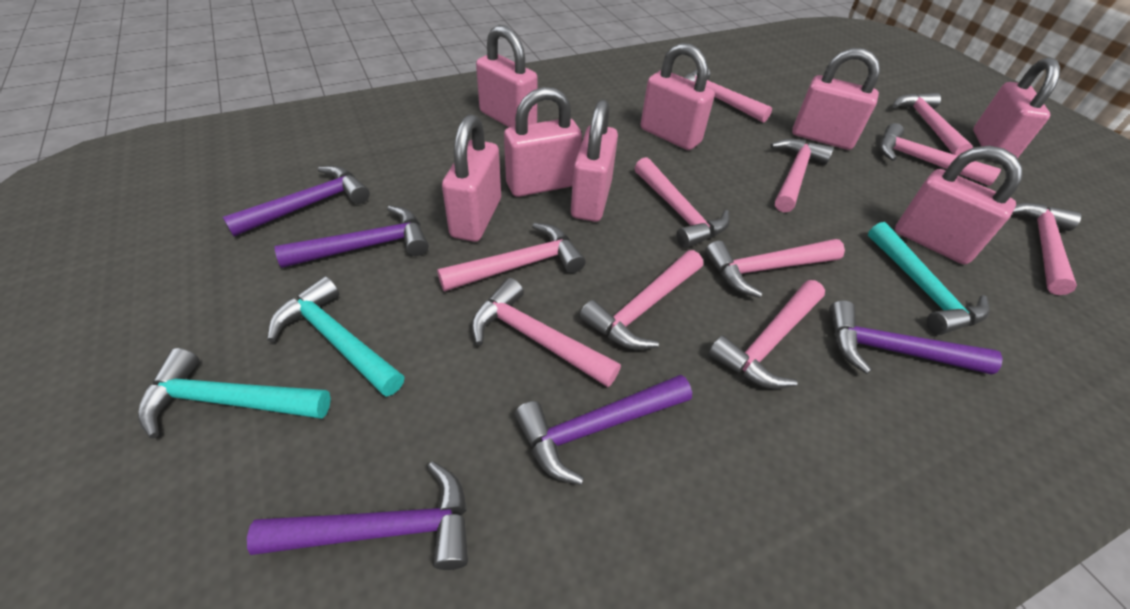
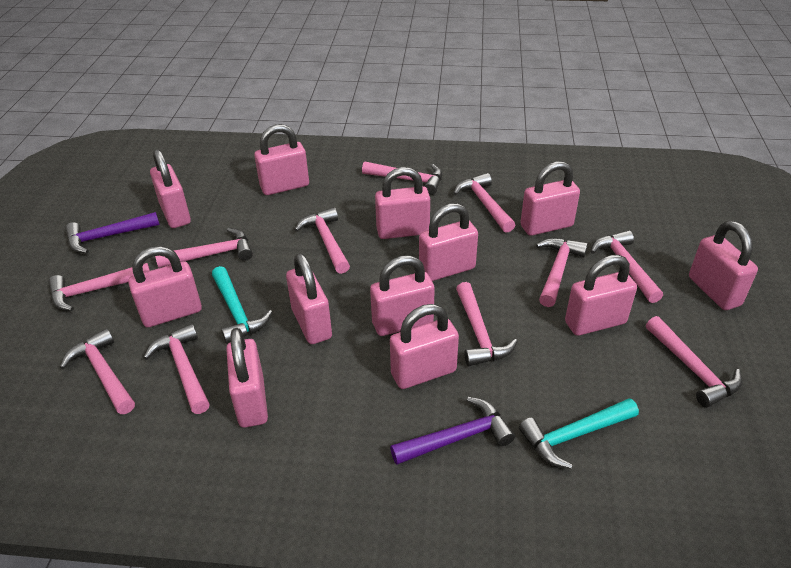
pink padlock: [442,114,501,242] [476,25,538,127] [504,87,582,197] [571,99,618,222] [641,43,715,150] [792,48,880,150] [895,146,1023,265] [973,57,1061,161] = 8 -> [128,246,202,327] [150,149,191,228] [226,328,268,428] [254,124,309,195] [286,253,332,344] [370,255,435,336] [375,167,430,239] [390,304,459,389] [419,203,478,281] [520,161,580,236] [565,255,637,336] [689,221,758,310] = 12
purple hammer: [223,165,370,236] [247,461,468,570] [275,205,429,268] [514,375,692,485] [829,300,1003,375] = 5 -> [65,212,160,254] [390,397,515,465] = 2
turquoise hammer: [138,348,331,439] [267,276,405,397] [868,222,990,335] = 3 -> [212,266,272,344] [519,398,639,469] = 2

